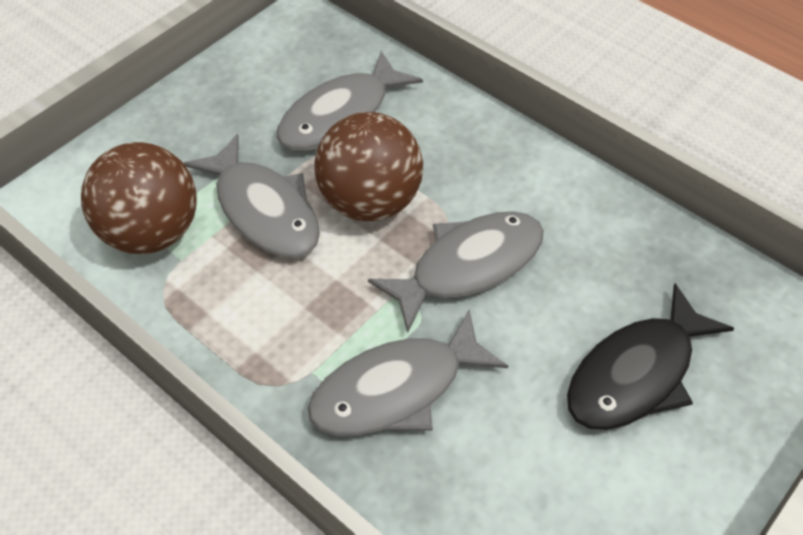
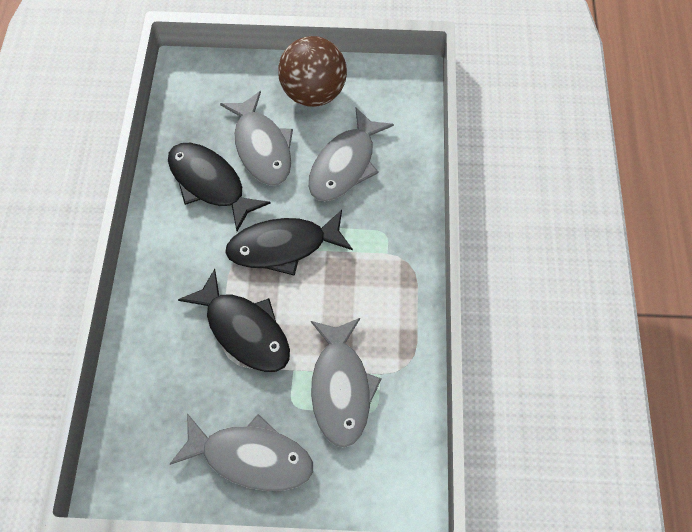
black fish: [567,283,734,430] = 1 -> [168,143,271,231] [178,269,290,372] [225,210,353,276] = 3
brown ball: [81,142,197,254] [315,112,423,221] = 2 -> [278,36,347,107] = 1

